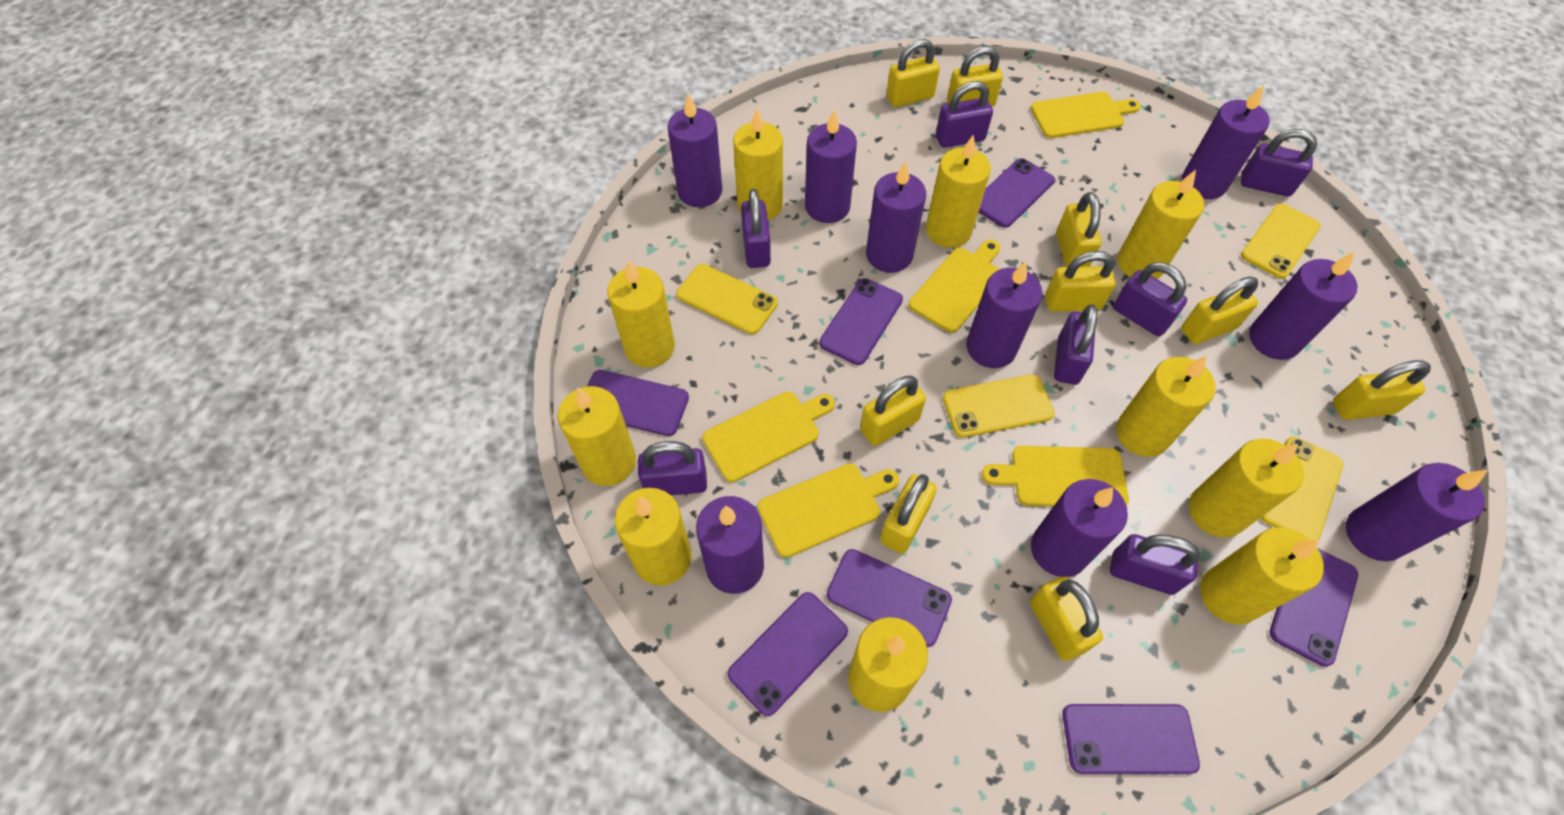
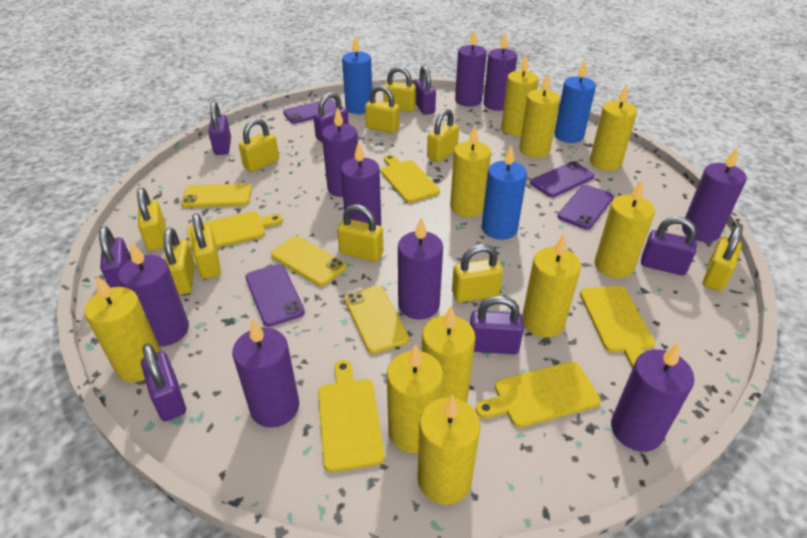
blue candle: none = 0 -> [342,35,372,114] [482,144,527,240] [554,61,596,143] = 3
purple phone: [587,370,689,436] [727,592,848,716] [819,278,903,365] [827,549,952,647] [979,158,1055,228] [1062,704,1200,774] [1270,548,1358,667] = 7 -> [245,264,305,327] [283,99,336,124] [530,161,595,197] [557,185,614,229] = 4
yellow padlock: [860,376,926,446] [880,474,937,554] [886,39,940,107] [947,46,1003,107] [1030,577,1103,661] [1045,251,1116,312] [1056,192,1101,267] [1181,276,1258,344] [1333,360,1431,420] = 9 -> [137,188,166,251] [164,228,195,295] [191,213,221,279] [239,118,279,172] [337,204,383,262] [365,85,400,134] [383,66,416,112] [427,109,459,162] [452,244,503,303] [703,226,743,291] = 10
yellow phone: [676,264,778,334] [943,374,1055,438] [1241,203,1321,279] [1261,437,1343,540] = 4 -> [181,183,252,208] [271,236,347,286] [344,286,409,354] = 3

